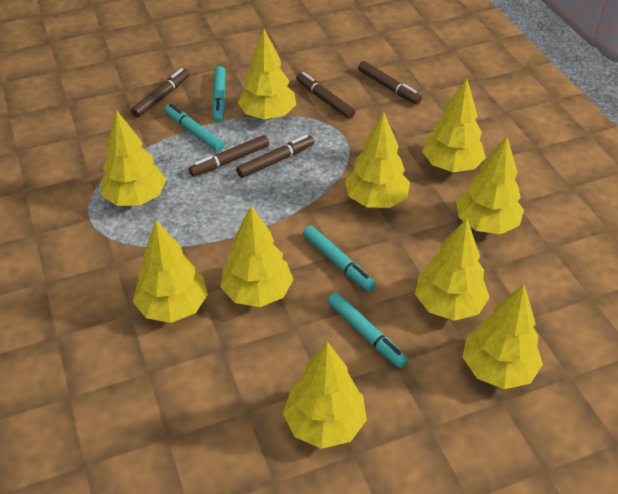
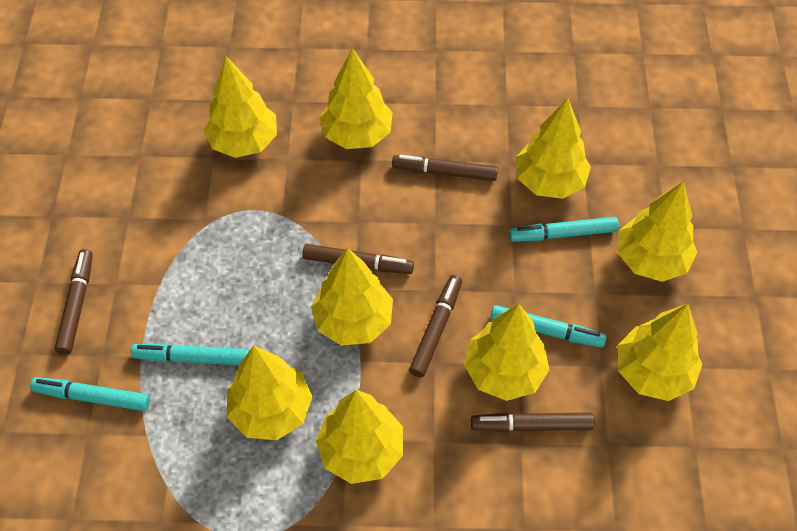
yellow tree: [101,110,166,206] [133,221,208,323] [220,206,294,307] [238,29,296,120] [283,342,367,449] [345,112,410,208] [415,218,490,321] [422,78,486,172] [456,136,524,234] [463,284,543,389] = 10 -> [203,56,277,158] [227,346,313,440] [311,248,393,346] [316,390,403,484] [319,48,393,149] [464,303,550,401] [515,98,591,199] [618,182,697,282] [618,304,703,401] = 9

